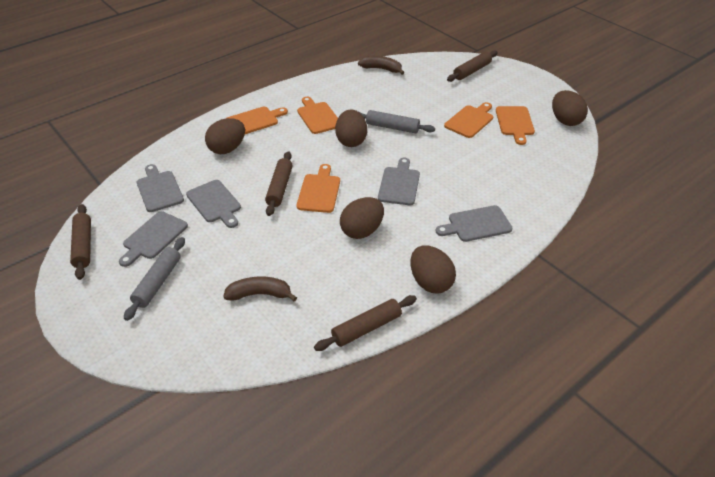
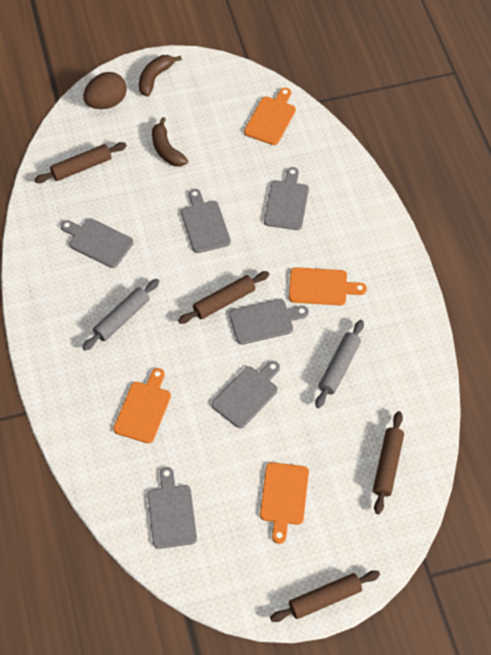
brown egg: [205,118,245,154] [335,109,367,147] [340,197,384,239] [410,245,456,294] [552,90,588,126] = 5 -> [83,72,127,109] = 1
grey cutting board: [119,211,188,267] [137,164,184,212] [186,180,241,228] [378,158,420,205] [436,205,512,242] = 5 -> [61,218,133,268] [147,467,197,549] [181,189,231,253] [212,361,280,428] [229,299,309,345] [264,167,309,230] = 6
orange cutting board: [227,107,288,134] [296,164,340,213] [297,97,338,134] [444,102,493,138] [496,106,535,145] = 5 -> [113,368,171,443] [244,88,296,145] [260,462,309,544] [289,267,367,305] = 4

